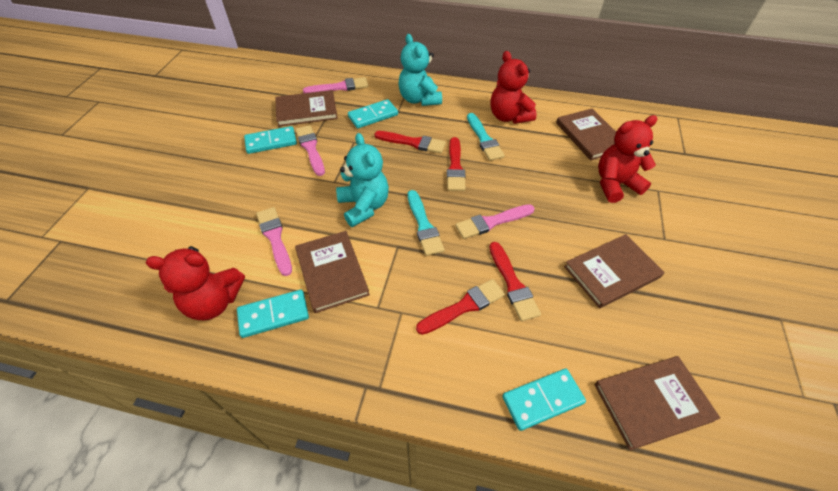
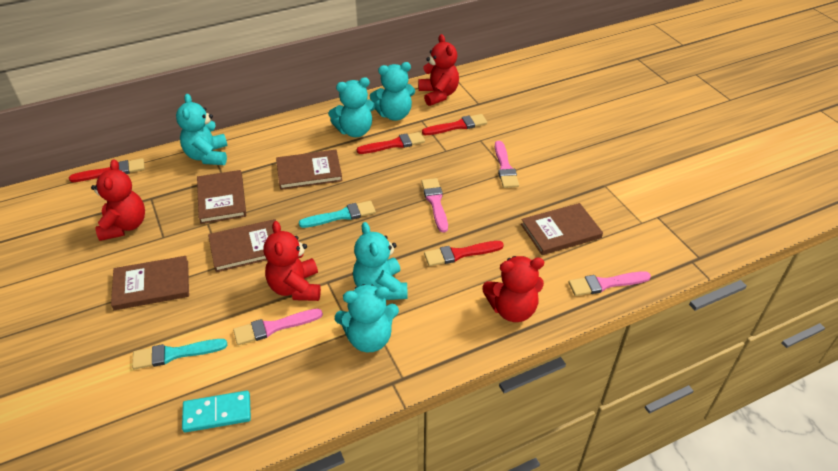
red teddy bear: [146,246,245,320] [490,51,537,124] [598,115,657,203] = 3 -> [91,159,145,241] [263,221,321,301] [418,34,459,106] [483,256,544,322] = 4
turquoise domino: [237,290,309,338] [244,126,297,154] [348,99,398,128] [502,369,586,431] = 4 -> [182,391,251,433] = 1
turquoise teddy bear: [336,133,389,227] [398,34,442,106] = 2 -> [176,94,228,165] [328,77,375,137] [334,284,399,352] [353,222,408,300] [370,62,415,121] = 5

